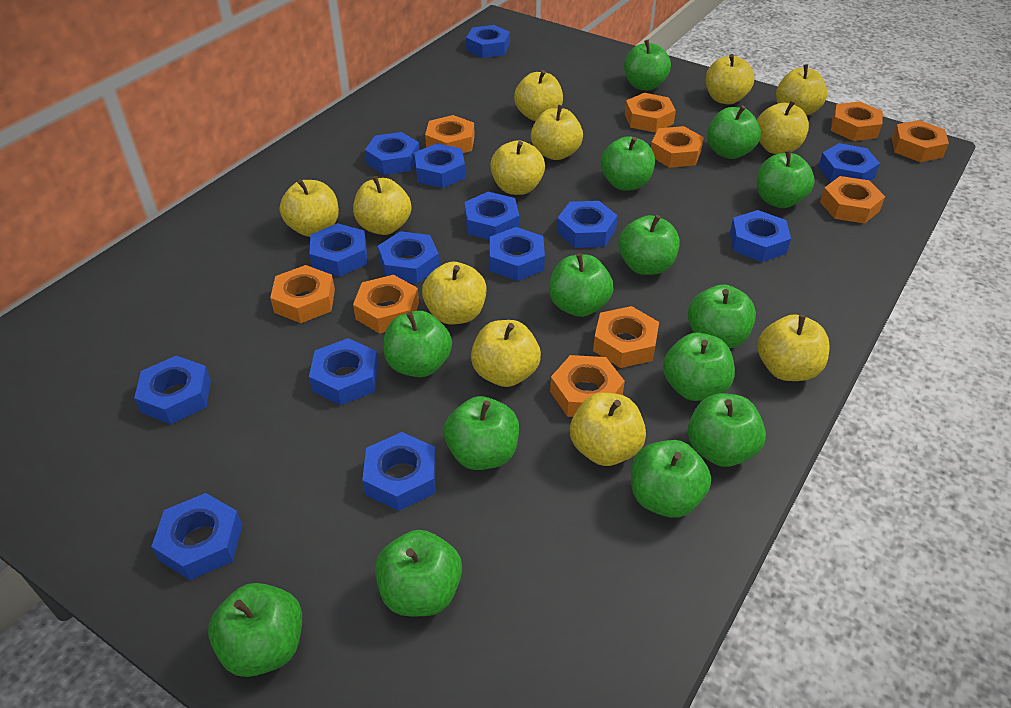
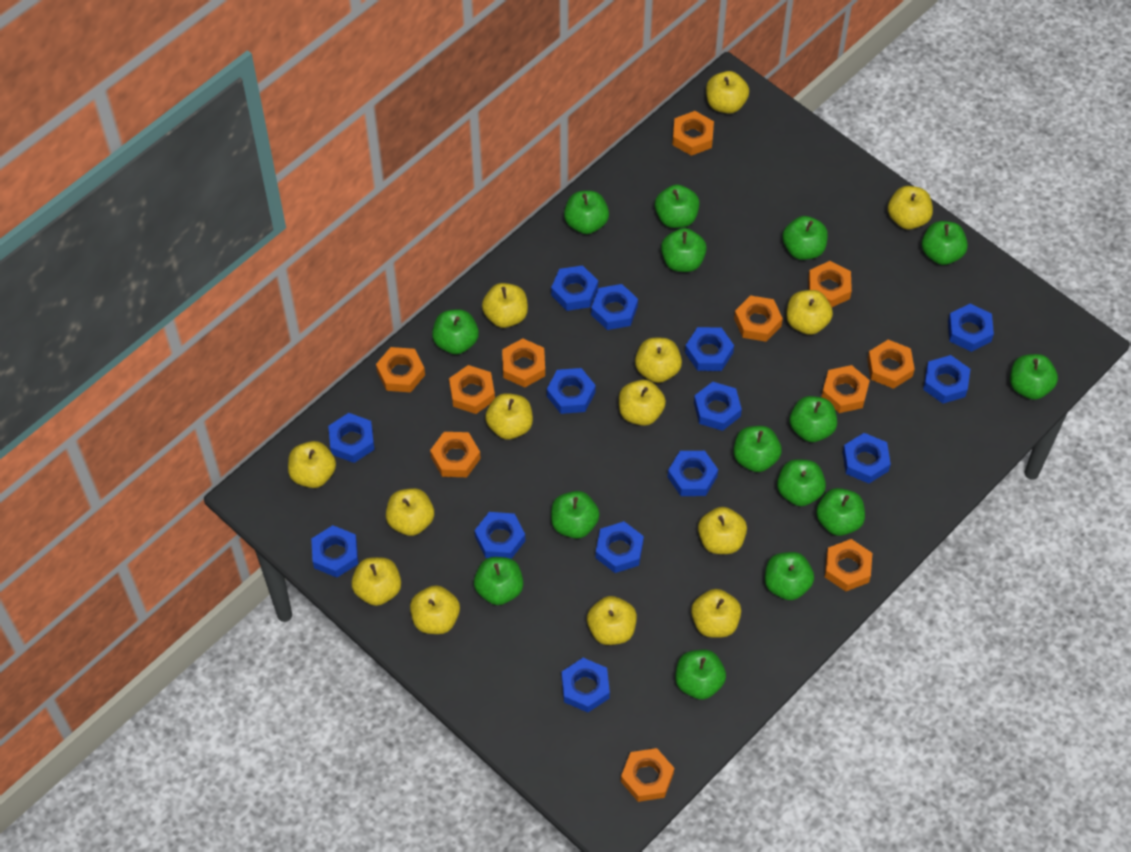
green apple: [208,583,302,677] [375,530,462,616] [383,311,452,377] [444,396,519,470] [549,253,613,317] [601,136,655,191] [618,215,680,275] [624,40,671,91] [631,440,711,518] [663,333,735,401] [688,284,756,349] [688,393,766,467] [707,105,761,159] [757,150,815,208] = 14 -> [432,309,479,354] [474,557,523,605] [551,491,600,539] [564,191,609,234] [655,184,699,228] [661,228,707,272] [675,650,726,700] [734,426,782,472] [765,552,814,600] [777,459,826,506] [782,216,828,260] [790,396,837,442] [816,488,865,536] [922,221,968,265] [1010,354,1058,400] = 15
orange nut: [270,265,335,323] [353,275,419,334] [425,115,475,153] [550,355,625,417] [593,306,659,368] [625,93,676,133] [651,126,704,168] [820,176,885,224] [831,101,883,141] [892,120,949,162] = 10 -> [376,347,425,392] [430,432,481,477] [449,365,495,414] [502,338,545,387] [621,748,674,802] [672,111,714,156] [734,295,783,342] [808,261,852,307] [822,365,870,413] [825,539,872,591] [867,340,915,389] = 11
yellow apple: [280,179,339,237] [353,176,411,235] [422,262,487,324] [471,320,541,387] [490,140,545,195] [514,70,563,121] [531,105,583,160] [570,393,646,466] [706,54,755,104] [757,100,809,154] [758,314,830,381] [776,64,827,116] = 12 -> [288,441,336,488] [351,557,401,606] [386,488,434,536] [410,585,460,634] [482,283,528,328] [485,393,533,439] [587,596,637,645] [619,380,666,426] [635,338,682,383] [691,589,741,638] [698,507,747,554] [706,71,749,114] [786,290,833,335] [888,186,933,229] = 14

